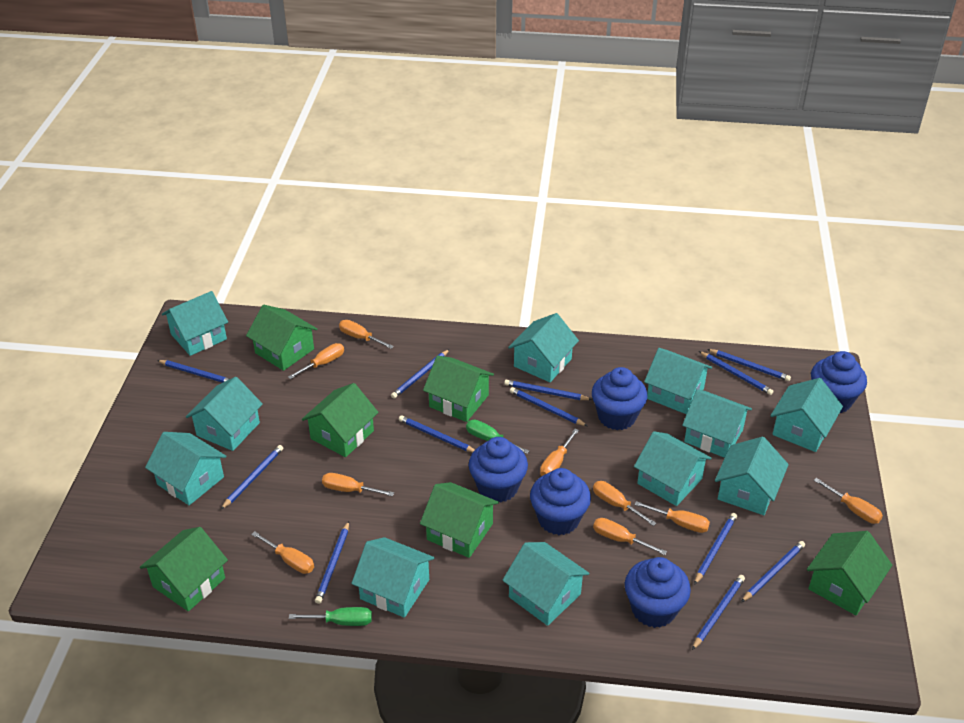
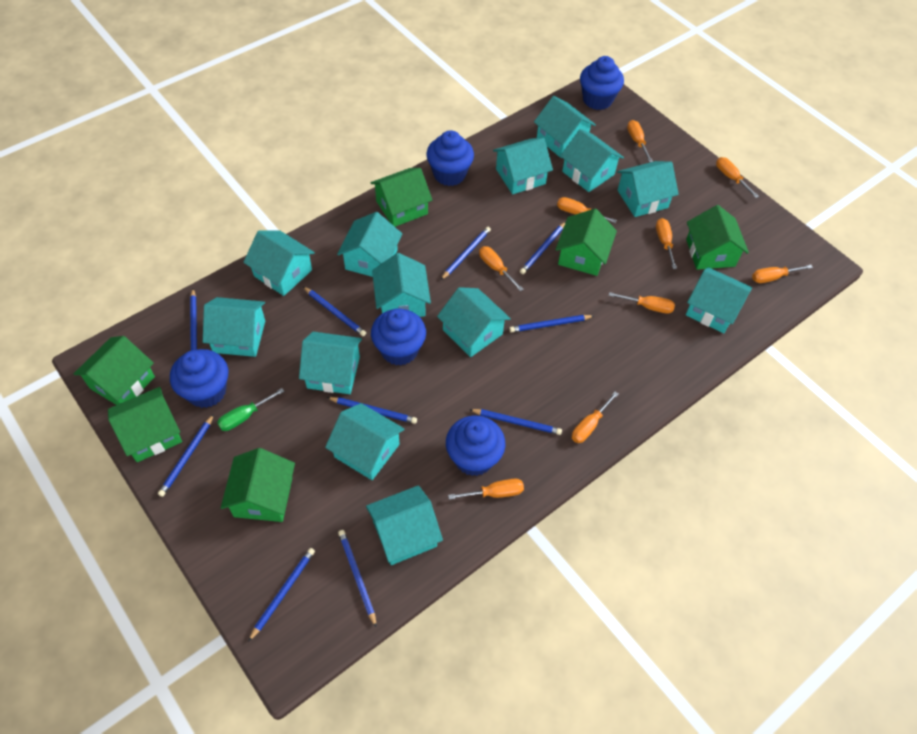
blue pencil: [157,360,230,383] [221,445,283,509] [315,521,349,604] [391,349,450,399] [399,415,475,452] [504,380,592,400] [510,387,587,426] [692,575,745,650] [694,513,737,585] [699,351,774,395] [707,349,791,381] [741,541,805,602] = 12 -> [158,414,214,497] [190,289,197,350] [248,548,315,642] [303,287,366,336] [327,397,417,424] [338,530,377,628] [441,227,491,280] [469,409,562,435] [509,315,594,333] [520,222,566,274] = 10
green screwdriver: [289,607,372,626] [466,420,529,454] = 2 -> [217,388,284,431] = 1
turquoise house: [145,432,226,505] [162,291,228,356] [186,377,263,451] [352,537,434,618] [502,542,589,626] [508,313,579,382] [634,431,712,506] [644,348,712,414] [682,390,752,458] [715,437,789,515] [770,378,843,452] = 11 -> [203,297,265,357] [243,230,315,296] [299,332,362,394] [325,403,405,480] [337,212,402,277] [366,485,443,565] [372,253,431,317] [437,287,511,357] [493,138,553,194] [534,96,596,158] [560,129,624,192] [617,161,679,217] [686,267,752,333] = 13

